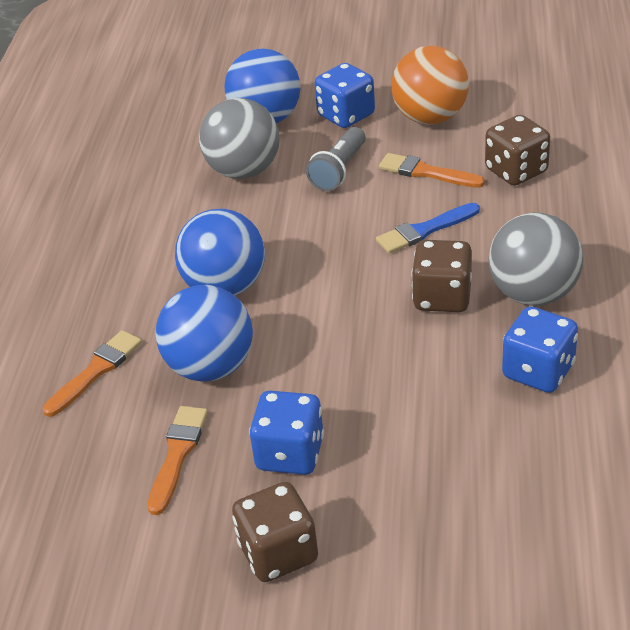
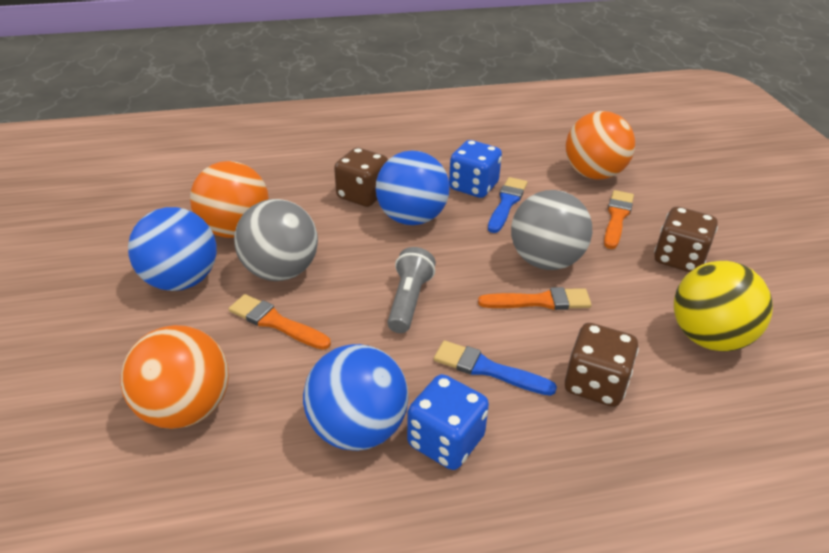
blue brush: [376,203,480,254] = 1 -> [434,340,557,396] [488,177,528,233] = 2
blue dice: [249,391,324,475] [315,63,375,128] [502,306,578,393] = 3 -> [407,374,489,470] [449,140,502,198] = 2
orange ball: [391,46,469,124] = 1 -> [121,325,229,429] [190,161,269,238] [566,111,635,180] = 3
yellow ball: none = 0 -> [674,261,773,351] = 1

